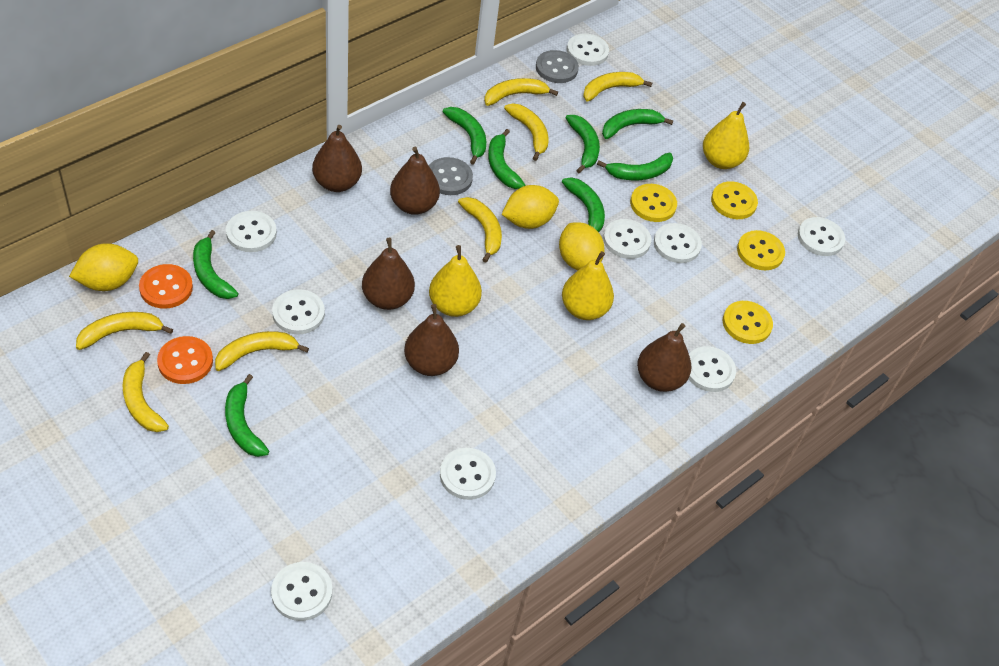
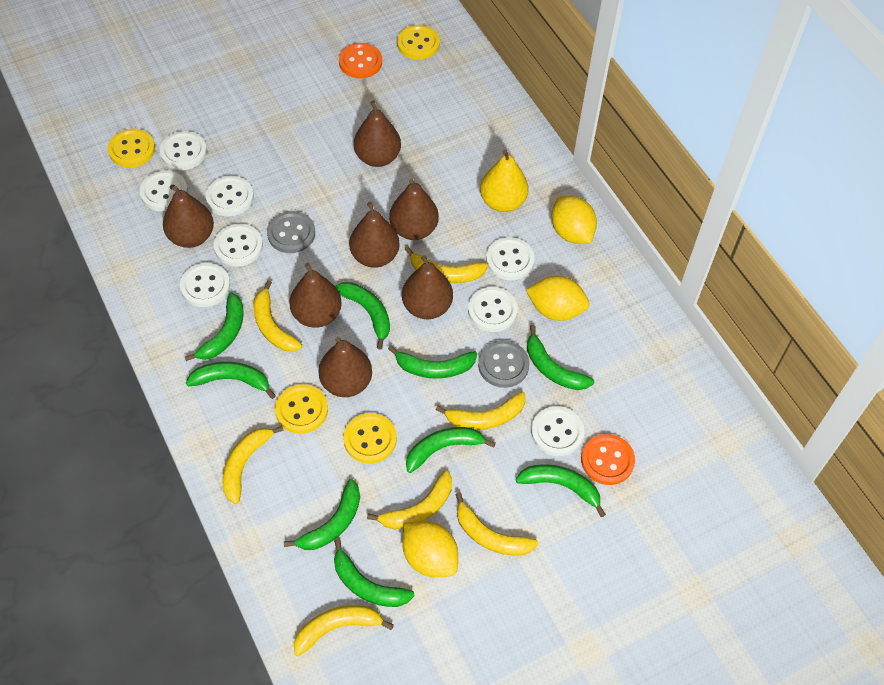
brown pear: [312,125,362,192] [362,238,415,310] [390,147,440,215] [404,304,459,376] [637,323,691,392] = 5 -> [163,186,214,248] [289,263,342,328] [318,337,372,397] [349,202,400,268] [354,100,401,167] [389,178,439,240] [402,256,453,319] = 7
green banana: [193,230,239,299] [225,374,269,457] [443,107,486,165] [488,129,525,189] [562,177,605,232] [566,115,600,173] [597,153,673,180] [602,109,673,139] = 8 -> [185,293,244,361] [186,362,276,399] [284,479,360,550] [334,539,415,607] [335,282,390,350] [388,345,477,379] [406,427,495,473] [516,464,606,517] [527,325,594,390] = 9
white button: [226,211,277,252] [271,562,332,621] [272,289,325,334] [440,448,496,500] [567,34,609,66] [603,219,651,259] [654,223,702,263] [688,346,736,392] [798,217,845,256] = 9 -> [140,171,188,211] [160,131,207,170] [180,263,230,307] [206,176,254,217] [214,224,263,267] [468,287,518,332] [486,237,535,280] [531,406,584,456] = 8
yellow pear: [429,245,482,317] [562,251,614,320] [703,102,749,169] = 3 -> [480,149,529,212] = 1

